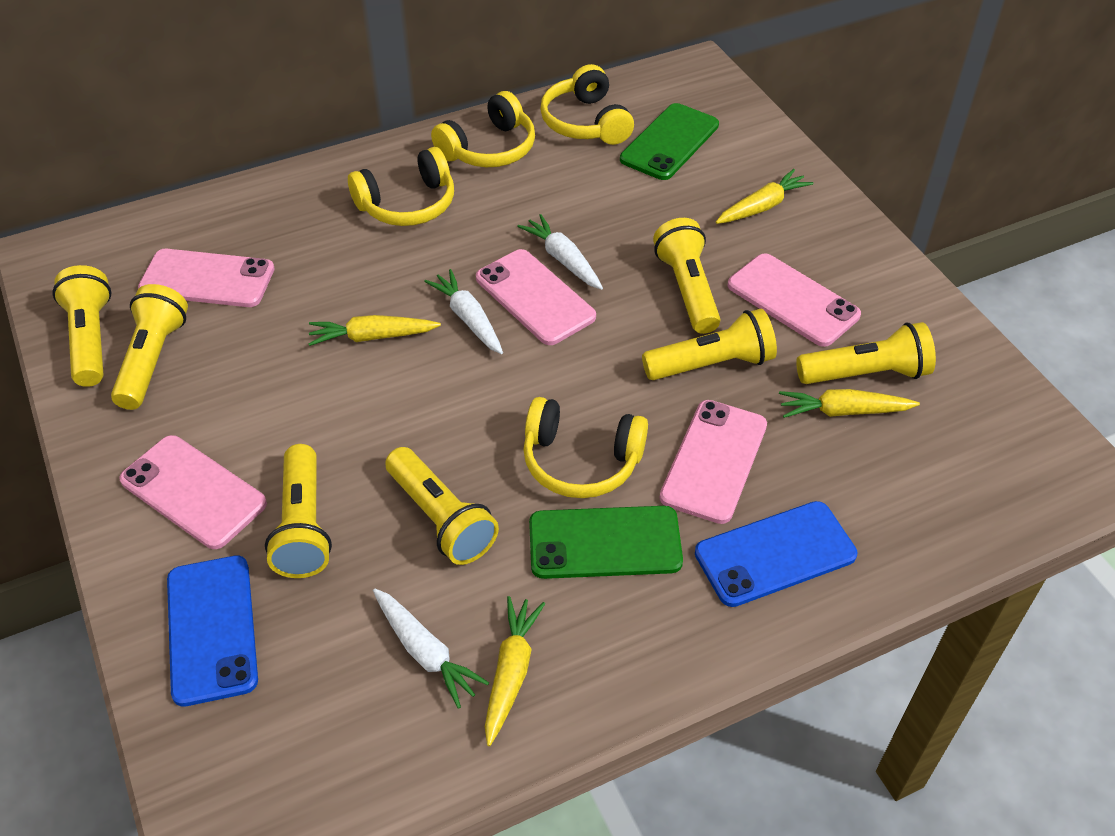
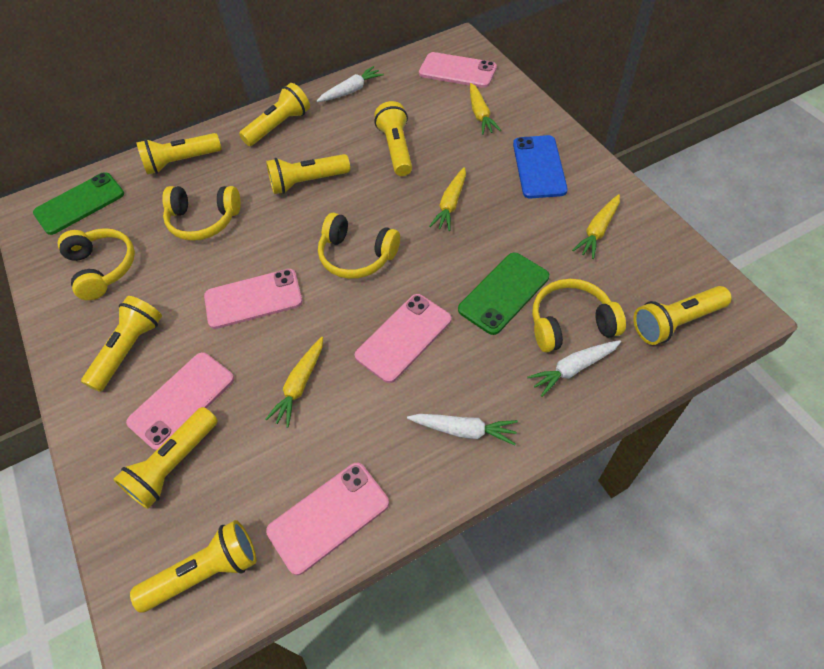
blue phone: [167,555,258,707] [695,501,857,607] = 2 -> [513,135,568,199] = 1
yellow flashlight: [52,265,111,387] [111,284,188,410] [265,444,332,578] [385,447,499,565] [642,309,777,380] [653,218,720,334] [796,322,936,384] = 7 -> [81,296,162,392] [113,407,218,509] [130,520,257,612] [136,133,222,175] [239,83,310,146] [266,154,350,194] [374,101,412,176] [633,286,732,345] = 8

